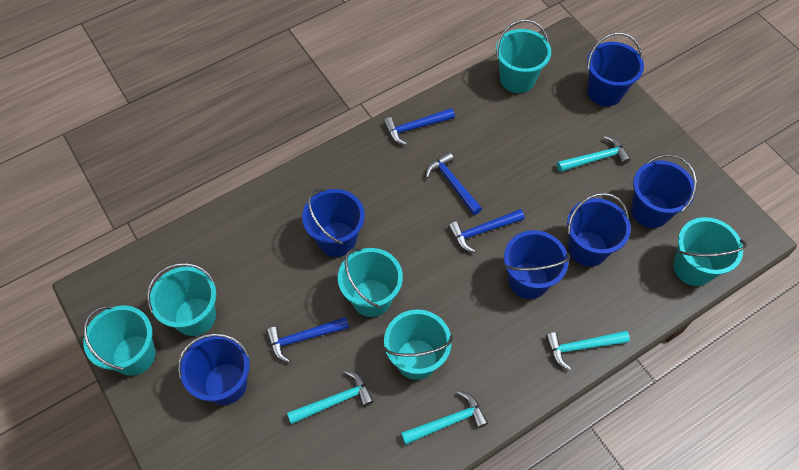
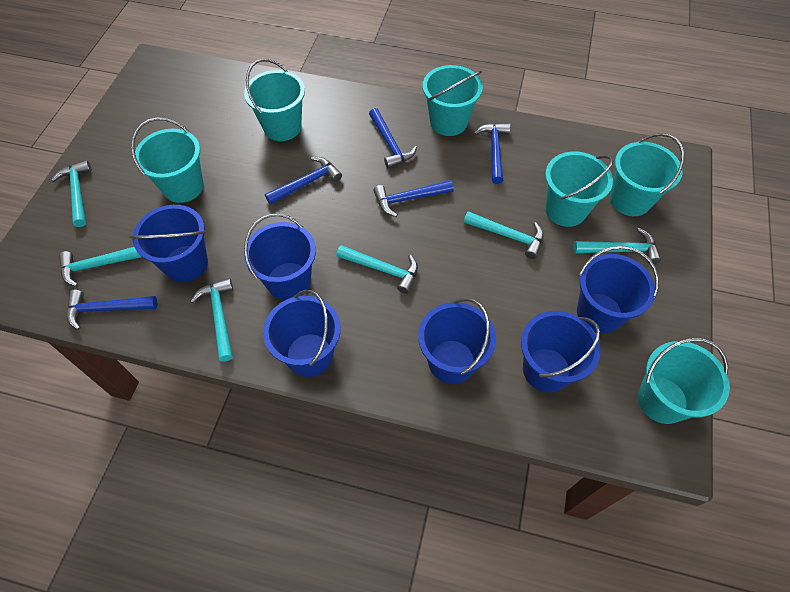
blue hammer: [266,317,349,363] [383,108,455,145] [426,152,482,215] [448,209,524,253] = 4 -> [67,290,157,330] [265,157,342,205] [369,108,417,168] [373,180,454,217] [474,123,510,184] = 5
turquoise hammer: [287,371,374,424] [401,391,488,445] [545,331,630,370] [557,136,631,172] = 4 -> [51,160,92,227] [59,247,141,287] [191,278,233,362] [336,245,418,294] [464,211,544,259] [573,228,661,264] = 6

